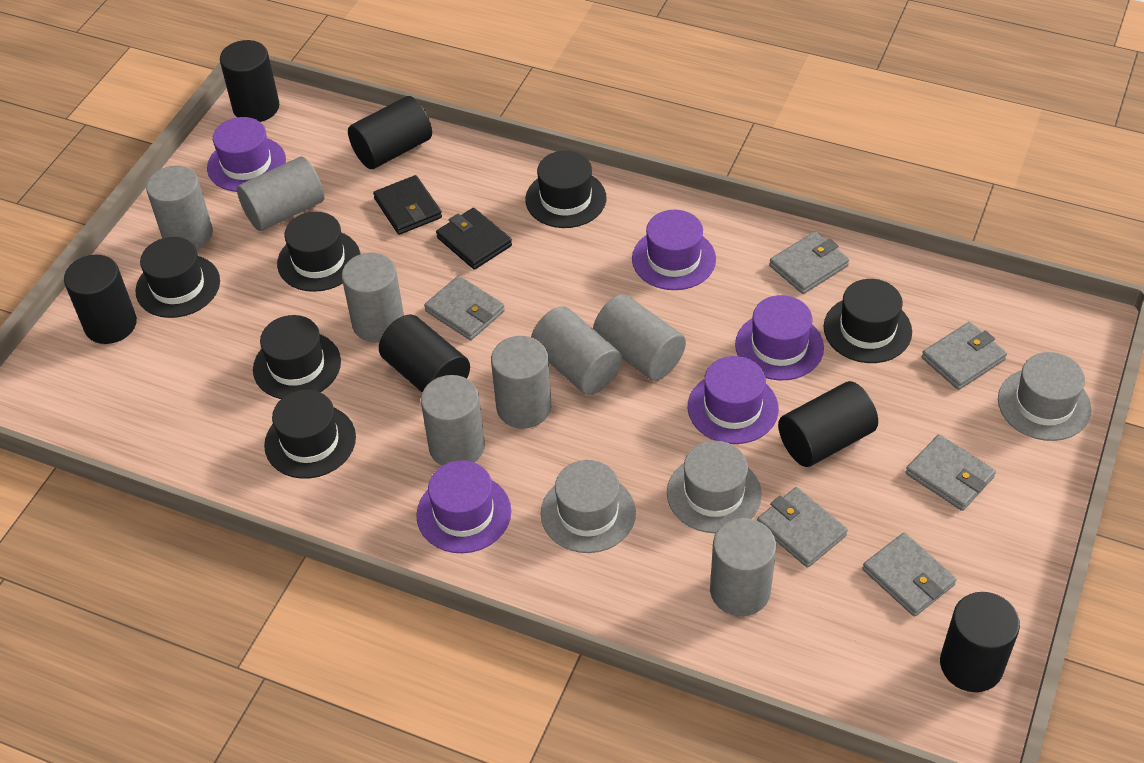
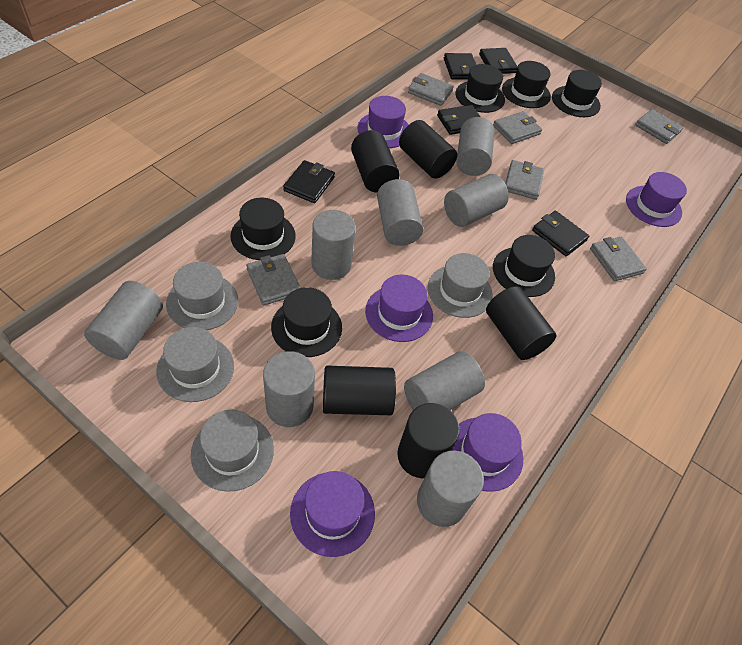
black cylinder: [64,255,137,344] [220,40,279,122] [348,96,432,169] [379,315,470,392] [778,381,878,467] [940,592,1020,692] = 6 -> [323,366,396,415] [351,130,400,192] [397,403,460,478] [399,120,457,178] [486,286,556,360] = 5
black wallet: [373,175,442,235] [436,208,512,270] = 2 -> [283,160,335,203] [437,105,480,135] [444,53,476,79] [479,48,518,74] [532,211,589,256] = 5
grey hat: [541,460,636,553] [667,441,762,533] [998,352,1092,441] = 3 -> [156,327,234,402] [166,262,238,330] [191,410,274,492] [428,253,493,318] = 4

